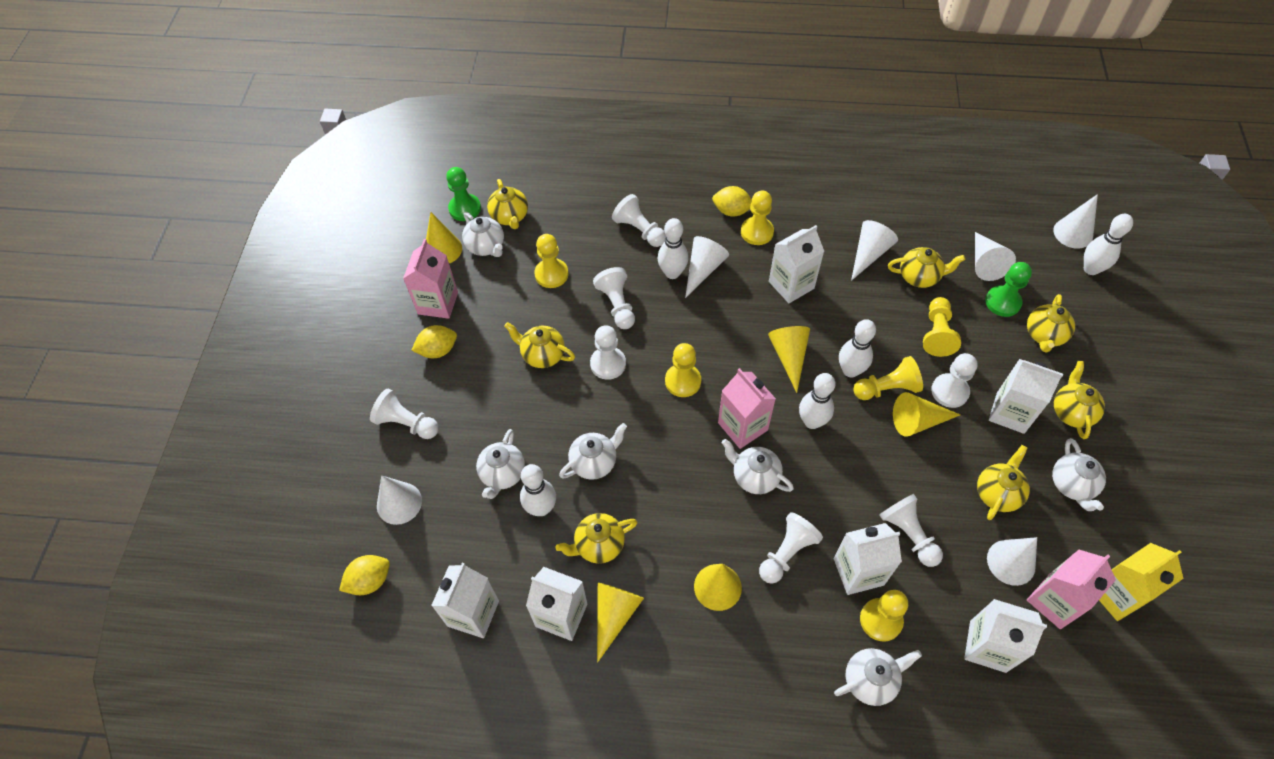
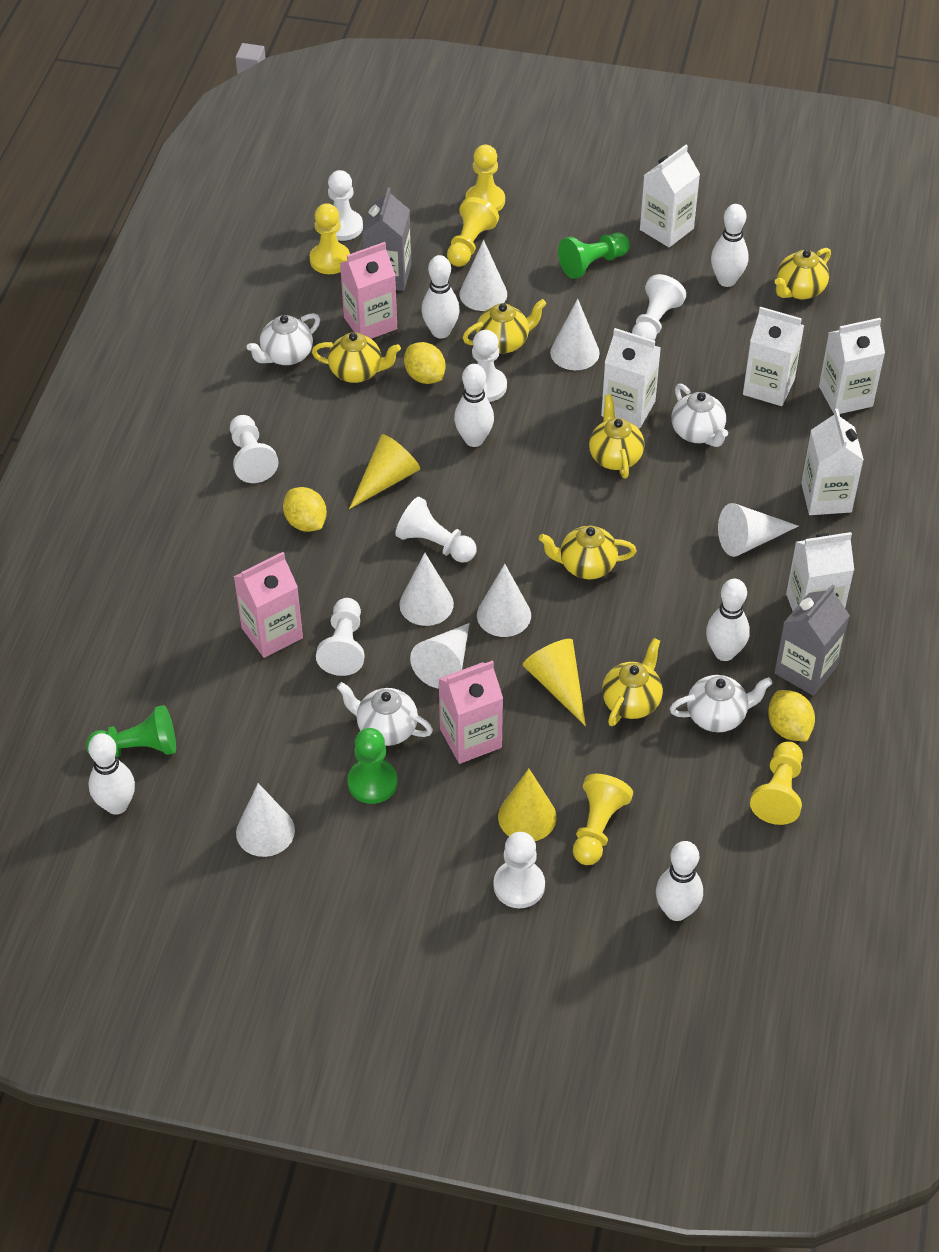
green pawn: [446,167,481,221] [985,262,1032,317] = 2 -> [86,705,176,757] [347,728,397,804] [558,233,630,279] = 3
grey carton: none = 0 -> [362,187,412,291] [774,585,850,696] = 2
white bowling pin: [520,464,556,516] [658,218,688,279] [799,373,835,429] [839,319,876,377] [1084,214,1133,275] = 5 -> [88,733,135,815] [421,255,460,338] [454,364,494,447] [656,841,703,921] [706,579,750,661] [711,204,749,287] = 6
white cone: [377,475,422,525] [685,236,729,298] [851,220,898,281] [975,232,1016,281] [987,537,1037,586] [1053,194,1098,248] = 6 -> [236,783,295,857] [399,553,454,626] [410,623,469,689] [459,240,507,311] [477,564,531,637] [550,299,600,370] [718,503,799,557] = 7
white teapot: [462,212,504,257] [476,429,525,499] [559,423,627,480] [722,439,794,494] [834,648,922,706] [1052,438,1106,511] = 6 -> [247,313,320,365] [337,682,433,746] [670,675,772,732] [671,384,728,447] = 4
yellow carton: [1099,543,1184,621] = 1 -> none = 0
yellow cone: [426,212,462,263] [597,582,644,663] [694,564,742,611] [768,326,810,393] [893,392,960,437] = 5 -> [349,434,420,509] [498,769,557,841] [523,639,586,726] = 3
yellow pawn: [535,234,568,288] [665,343,701,397] [741,190,774,245] [853,356,923,400] [860,590,908,642] [923,297,961,357] = 6 -> [310,203,350,274] [447,197,499,267] [465,145,505,211] [573,774,633,865] [750,741,803,825] = 5
yellow teapot: [487,179,528,229] [504,322,575,368] [556,513,637,564] [888,247,965,288] [977,445,1030,520] [1027,294,1075,352] [1054,361,1105,439] = 7 -> [312,332,401,383] [463,299,546,354] [539,526,636,579] [589,395,645,479] [602,638,663,726] [774,248,831,299] = 6

